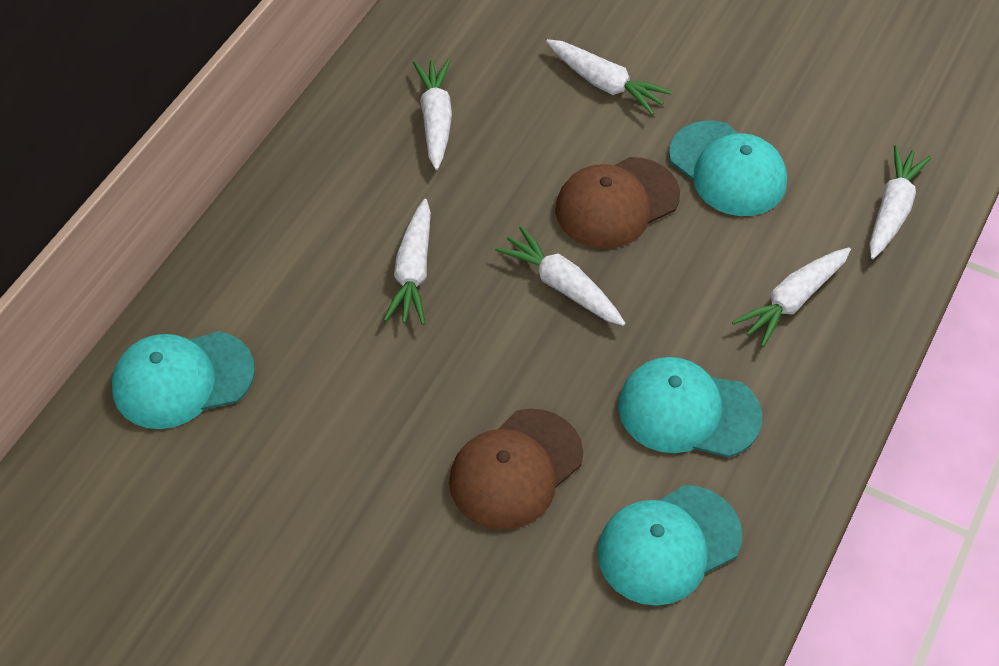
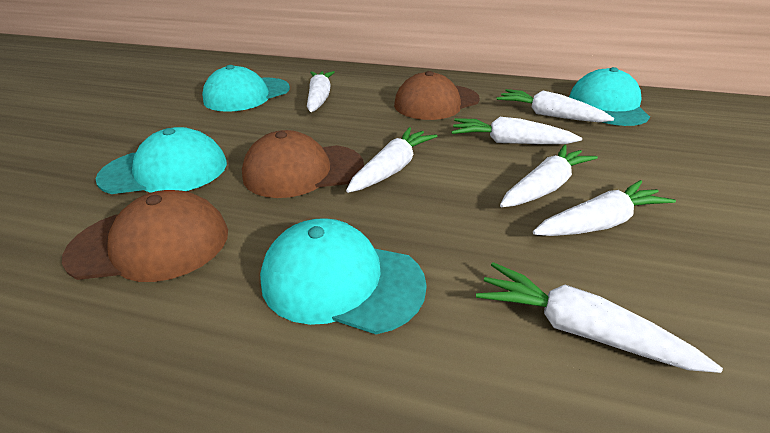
brown cap: [449,408,583,530] [555,157,680,249] = 2 -> [62,190,228,282] [242,130,364,198] [394,71,480,120] = 3
white carrot: [384,199,431,325] [413,59,452,170] [495,226,625,326] [546,39,673,115] [732,247,851,347] [869,145,932,259] = 6 -> [307,71,335,112] [346,127,437,193] [452,117,582,144] [476,262,723,373] [497,89,614,122] [500,144,598,207] [533,180,676,236] = 7

